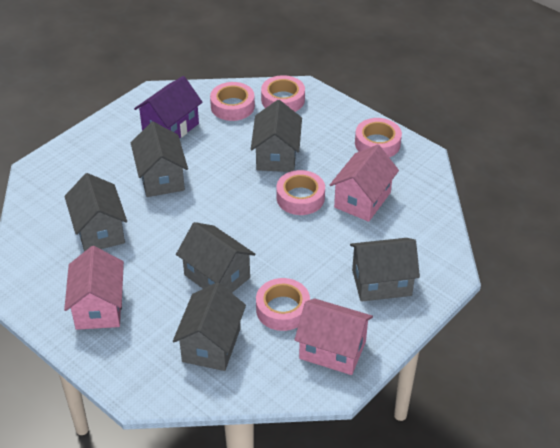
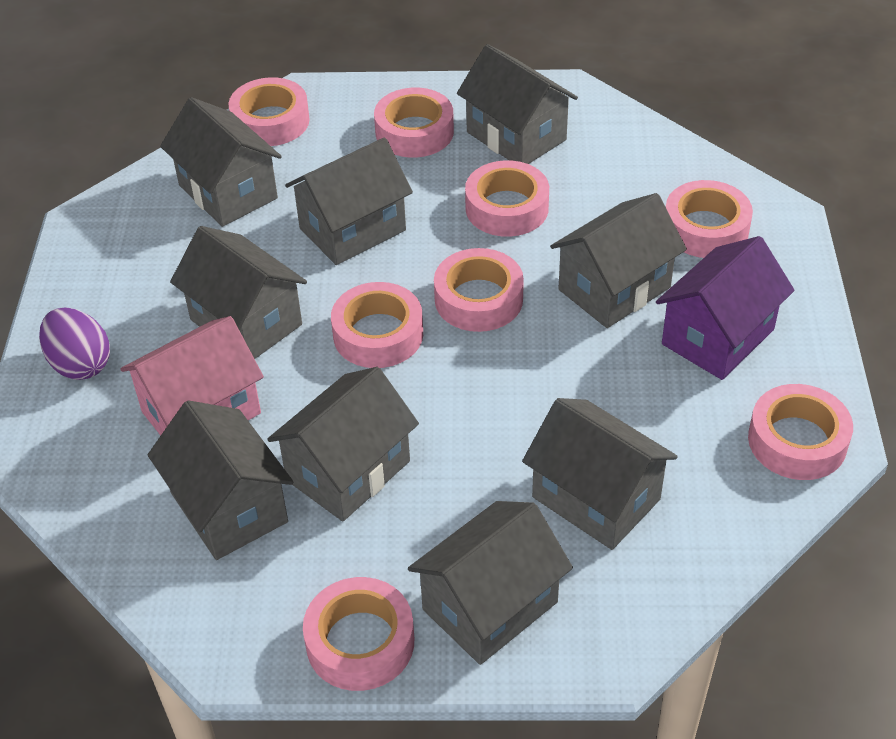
grey house: [64,173,127,252] [131,122,188,197] [173,282,246,371] [176,222,255,293] [251,100,302,172] [350,238,420,302] = 6 -> [148,400,294,560] [160,97,282,227] [170,226,307,359] [267,367,419,521] [285,137,413,265] [408,501,573,665] [457,44,578,164] [522,398,678,550] [550,193,687,328] = 9
pink house: [64,246,124,330] [295,298,373,375] [330,144,399,222] = 3 -> [120,316,264,436] = 1
pink tape: [210,82,255,121] [256,278,310,331] [261,75,305,112] [277,170,325,215] [355,118,402,157] = 5 -> [228,77,310,146] [303,577,414,691] [331,282,423,368] [374,88,454,158] [434,248,524,332] [465,160,549,237] [666,180,753,258] [748,384,853,480] = 8
purple egg: none = 0 -> [39,308,110,380] = 1

